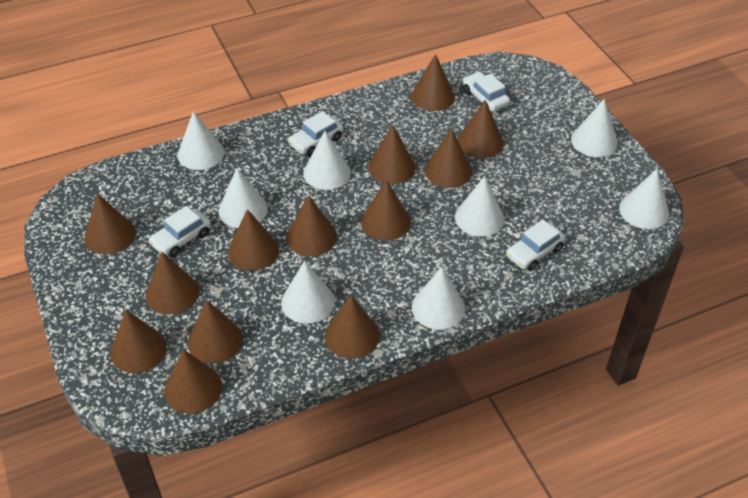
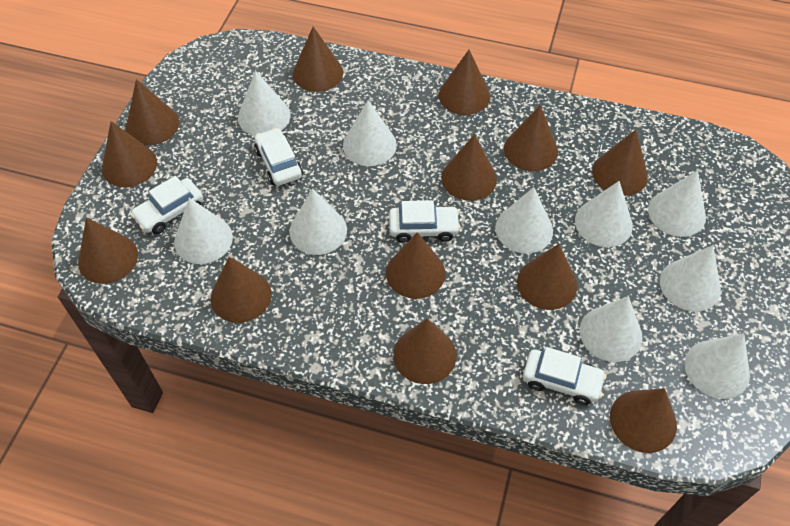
white cone: [178,111,225,170] [218,168,268,228] [281,261,335,324] [303,131,351,190] [412,267,465,330] [455,176,504,237] [571,99,618,157] [619,169,669,229] = 8 -> [174,198,233,264] [238,71,290,136] [289,189,347,255] [343,100,397,166] [495,187,553,254] [575,181,633,247] [580,296,643,362] [648,170,706,237] [660,245,721,312] [685,333,750,399] = 10

